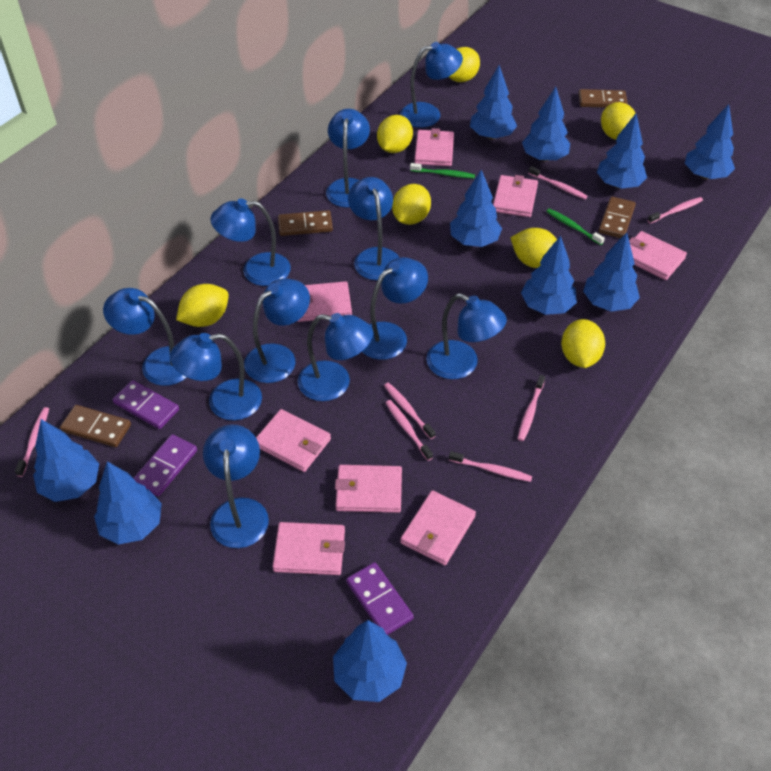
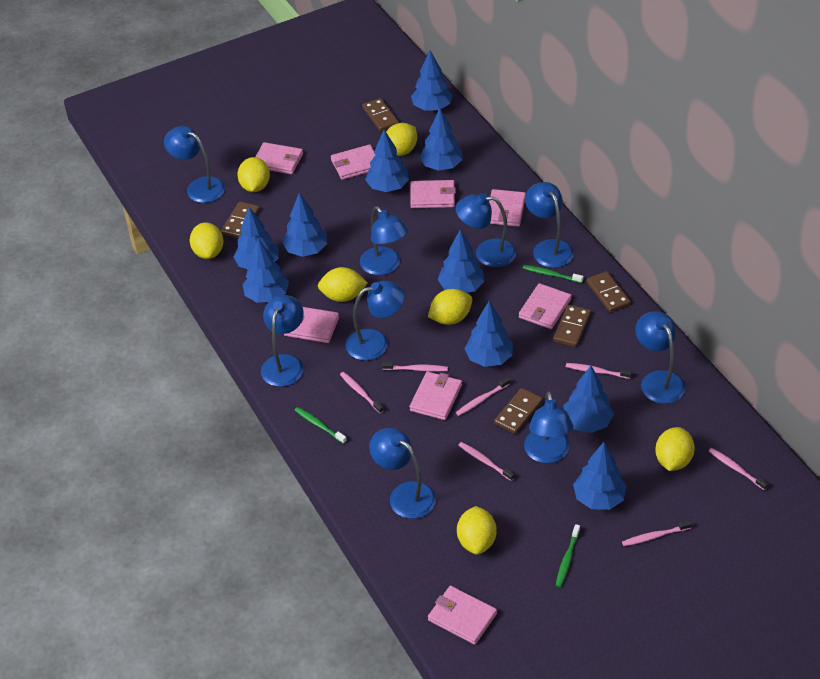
blue lamp: [103,288,187,386] [170,333,262,421] [203,424,269,548] [211,198,291,286] [244,278,310,383] [298,313,373,401] [326,109,370,207] [348,177,400,280] [362,257,428,360] [400,42,463,128] [426,293,507,379] = 11 -> [164,126,225,203] [261,295,304,387] [346,281,405,361] [360,206,409,275] [369,428,436,519] [455,194,516,267] [524,391,573,463] [525,182,574,268] [635,312,686,404] = 9
brown domino: [60,405,131,447] [278,210,333,236] [579,89,628,108] [599,197,636,238] = 4 -> [221,202,260,238] [362,98,399,131] [494,388,543,434] [553,305,591,347] [586,271,631,312] = 5
green toothbrush: [410,163,475,179] [546,208,605,245] = 2 -> [295,407,347,444] [523,265,583,283] [556,524,580,587] = 3
purple domino: [113,380,179,429] [133,434,197,496] [346,562,414,635] = 3 -> none = 0

